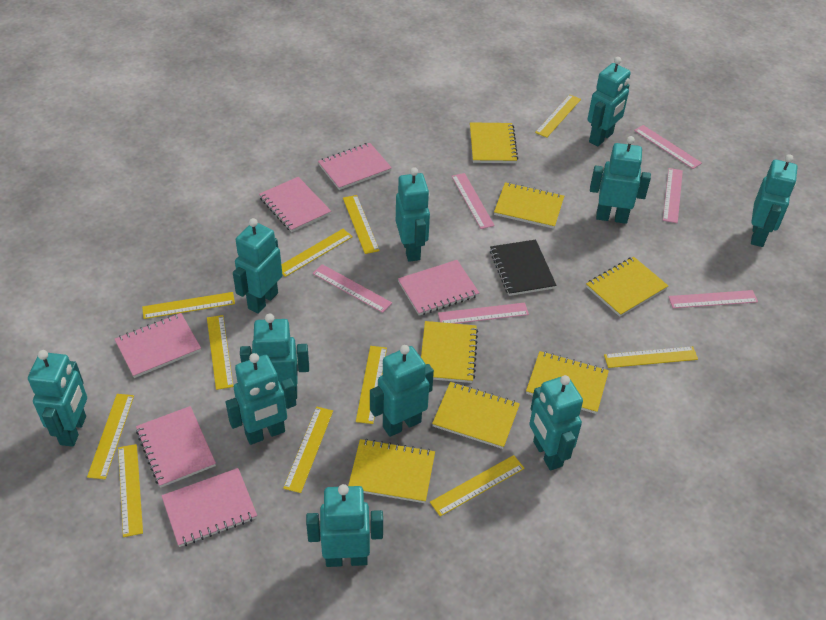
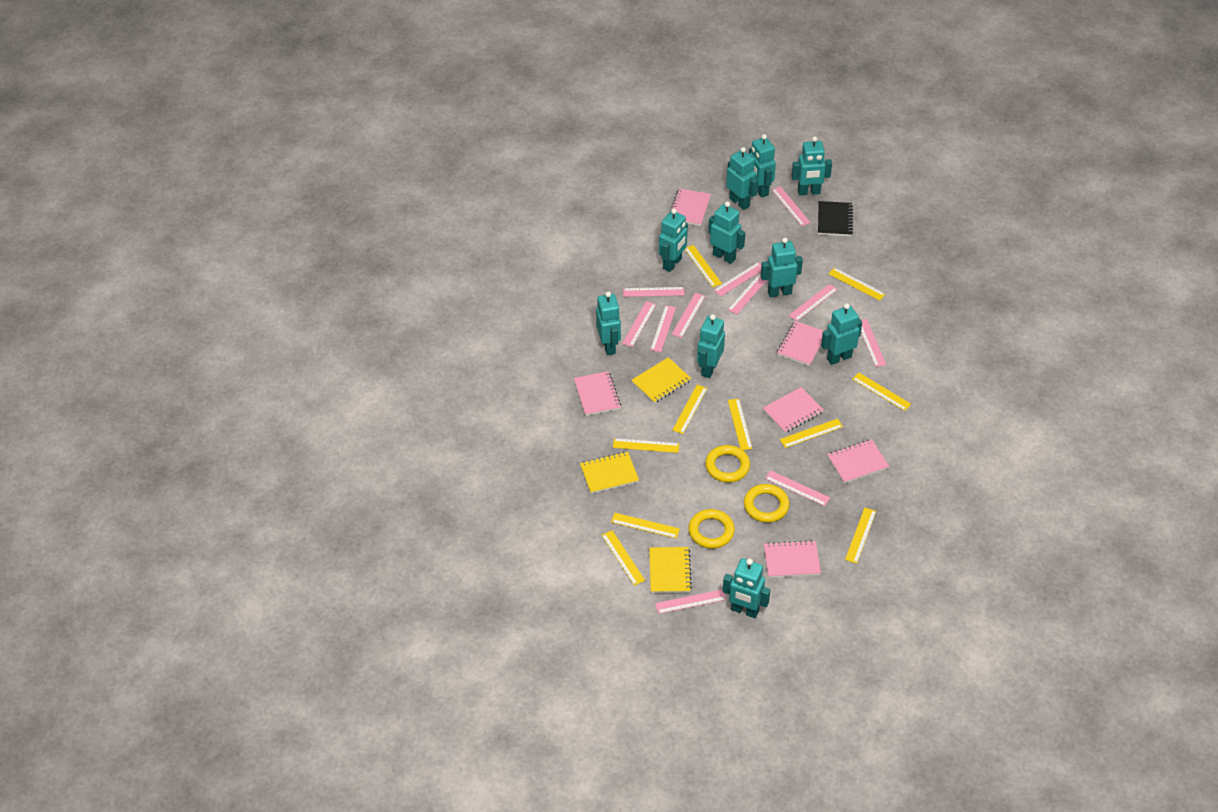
pink ruler: [312,264,392,313] [438,303,529,324] [451,173,495,229] [634,125,702,169] [663,168,683,223] [668,290,758,308] = 6 -> [622,301,656,347] [623,287,685,297] [650,305,676,352] [655,589,727,614] [672,293,705,338] [714,262,762,296] [728,273,767,314] [765,470,830,506] [772,186,811,226] [789,284,838,321] [861,319,886,367] = 11
turquoise robot: [28,350,87,447] [226,353,296,445] [233,218,282,314] [240,313,309,399] [306,484,383,567] [370,345,434,437] [396,167,430,262] [529,375,583,471] [587,57,631,146] [590,136,651,224] [751,154,798,247] = 11 -> [596,292,621,355] [659,208,688,272] [697,314,725,378] [708,201,745,264] [723,558,770,618] [726,147,758,210] [749,134,776,198] [761,238,803,298] [792,136,832,196] [821,303,862,365] = 10
yellow notebook: [348,439,435,503] [421,321,478,383] [432,382,520,449] [470,122,518,163] [494,182,564,229] [526,351,609,414] [586,257,668,317] = 7 -> [580,452,639,494] [631,357,691,403] [649,547,692,593] = 3
yellow ring: none = 0 -> [688,509,735,549] [705,445,750,483] [744,484,789,523] = 3
yellow ruler: [87,394,134,479] [118,444,143,537] [142,292,235,319] [207,315,234,390] [281,229,353,277] [283,407,333,493] [343,195,380,254] [356,346,387,424] [430,455,525,516] [535,95,581,138] [604,346,698,368] = 11 -> [602,530,645,586] [611,513,680,538] [613,438,679,453] [672,385,708,434] [685,245,722,287] [728,399,753,450] [780,419,843,448] [828,267,886,301] [845,508,876,564] [852,373,911,411] = 10

